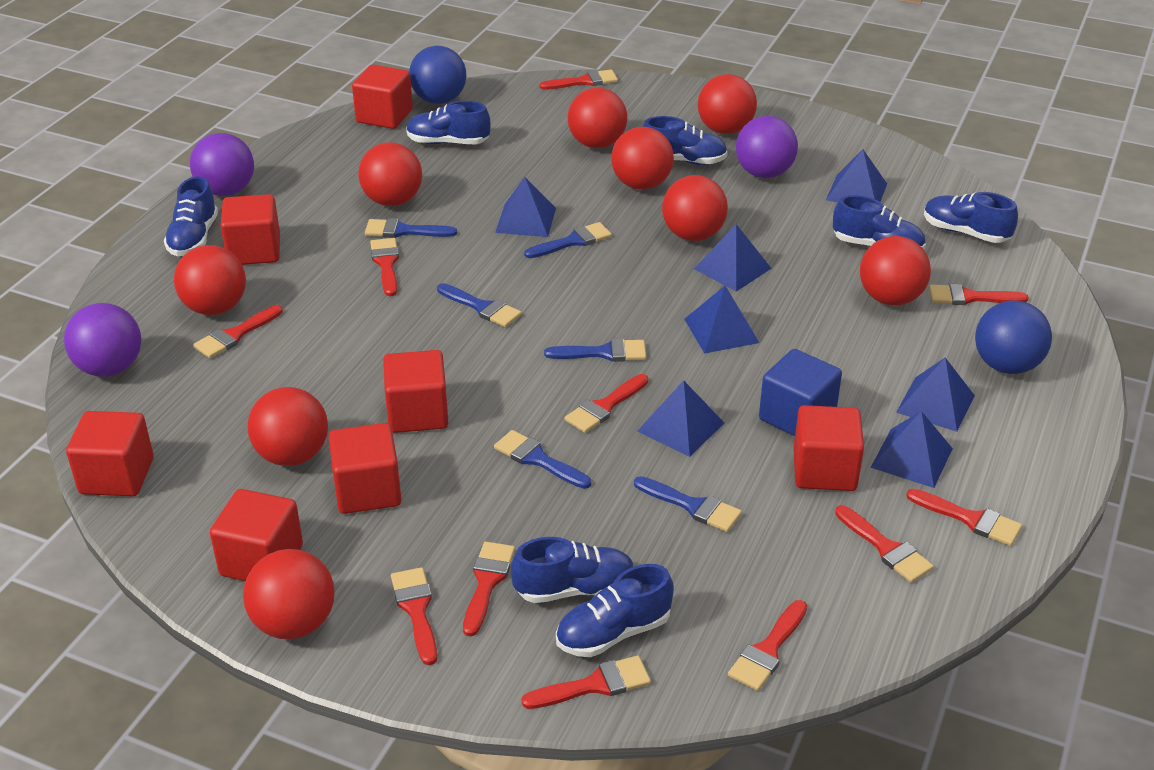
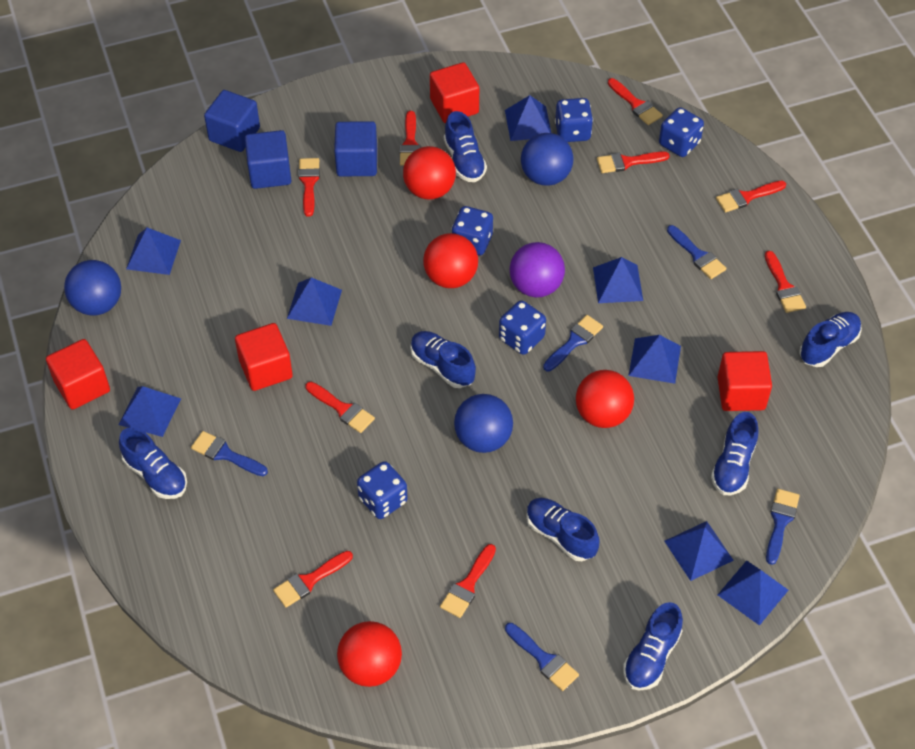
blue ball: [409,46,466,104] [975,300,1052,374] = 2 -> [64,260,121,315] [454,394,513,453] [521,133,573,186] = 3
blue brush: [365,218,457,238] [437,283,522,327] [494,430,591,489] [524,222,612,258] [544,339,646,362] [634,476,742,532] = 6 -> [191,431,268,476] [505,623,579,691] [543,315,603,371] [667,225,726,279] [766,489,800,565] = 5
blue cube: [759,349,842,436] = 1 -> [204,90,260,152] [245,130,291,189] [334,121,377,177] = 3
blue dice: none = 0 -> [357,461,408,519] [451,206,493,255] [499,300,546,355] [555,98,593,142] [659,107,704,157] = 5
blue pyramid: [495,177,556,237] [637,380,724,457] [684,286,759,354] [694,224,771,292] [826,149,887,202] [871,411,953,488] [896,358,975,432] = 7 -> [118,386,181,437] [126,228,181,275] [287,277,342,326] [505,95,551,141] [593,257,643,303] [628,335,681,384] [664,521,734,581] [718,560,788,626] = 8
purple ball: [64,303,141,377] [190,133,254,196] [736,116,798,178] = 3 -> [510,242,565,297] = 1
red ball: [174,245,246,315] [243,549,335,639] [248,387,328,466] [358,142,422,206] [568,88,627,148] [611,127,674,189] [662,175,728,241] [698,74,757,134] [860,236,931,306] = 9 -> [337,621,402,687] [403,146,456,200] [423,233,478,288] [576,370,634,428] = 4
red brush: [193,305,283,358] [370,238,399,296] [391,567,437,665] [463,541,515,636] [521,655,651,709] [539,70,618,90] [564,374,648,433] [728,600,807,691] [835,505,934,583] [906,489,1022,546] [929,284,1029,305] = 11 -> [273,551,353,608] [298,158,320,217] [305,382,375,433] [400,111,421,166] [440,544,496,618] [597,152,670,173] [608,78,663,125] [716,181,786,212] [765,251,806,313] = 9
red cube: [66,411,154,496] [210,489,303,581] [220,194,280,265] [329,423,402,514] [352,65,413,129] [383,350,449,433] [793,405,864,491] = 7 -> [46,339,110,409] [235,323,293,391] [430,62,479,123] [718,351,772,411] = 4

